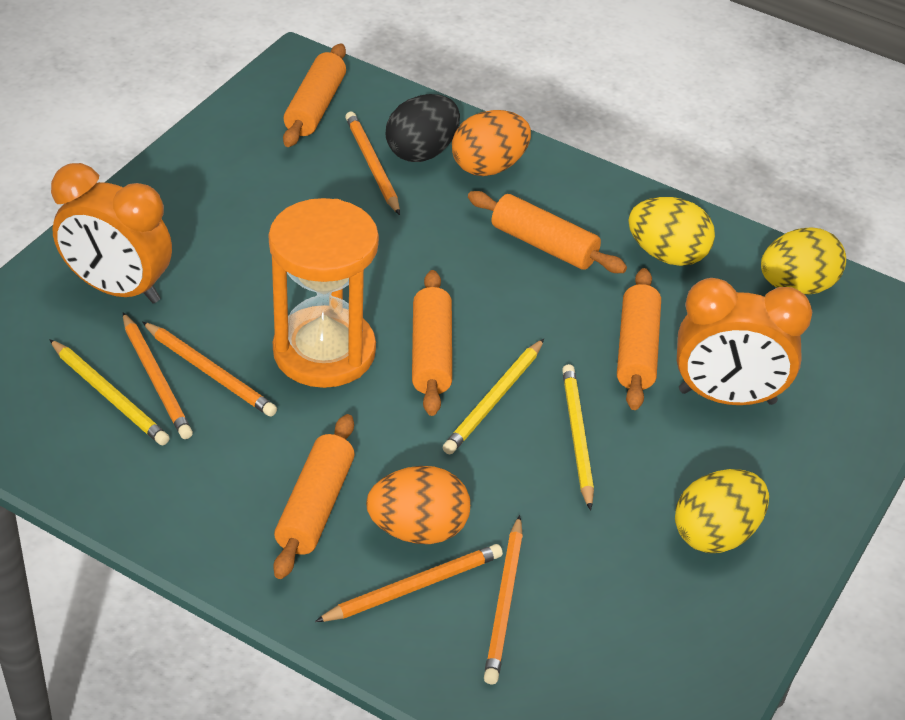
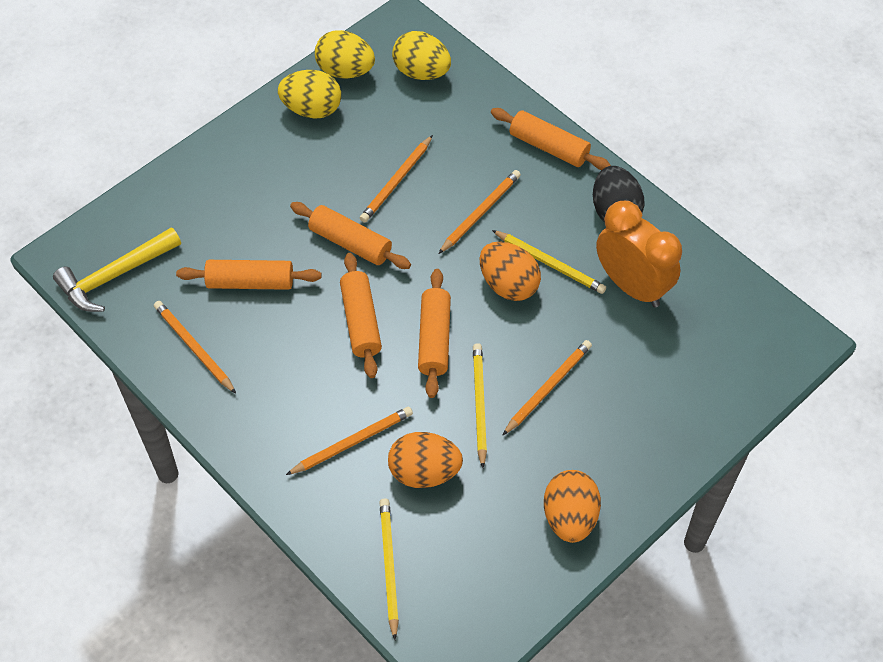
orange clock: [51,163,172,304] [677,278,812,405] = 2 -> [596,201,682,307] = 1
orange egg: [366,466,470,544] [452,110,531,176] = 2 -> [388,432,463,488] [479,242,541,301] [544,470,601,543] = 3
orange hourglass: [269,198,379,388] = 1 -> none = 0
yellow hammer: none = 0 -> [53,227,181,312] = 1

